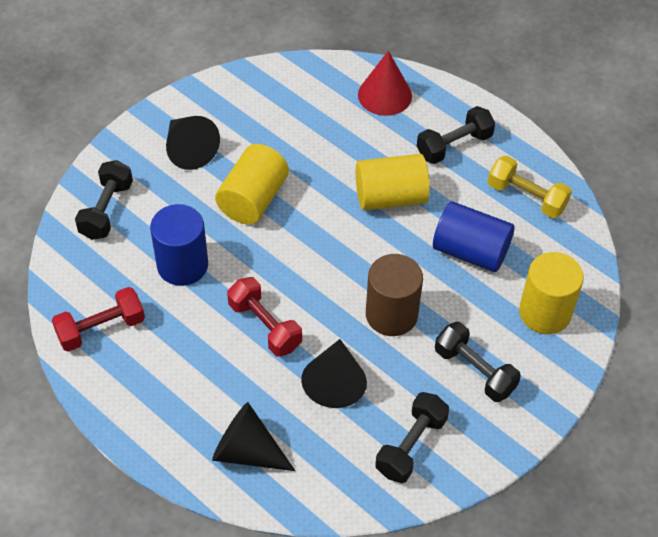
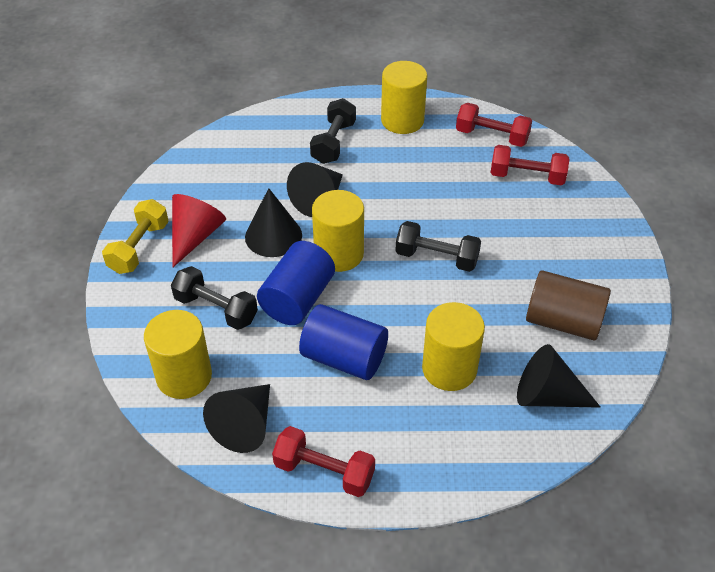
black cone: [166,116,220,170] [212,402,295,471] [301,339,367,408] = 3 -> [203,384,270,453] [245,188,302,257] [287,162,343,217] [517,344,601,408] = 4
black dumbbell: [75,160,133,240] [375,392,449,483] [417,106,495,164] [435,322,521,402] = 4 -> [171,266,258,330] [310,98,356,164] [395,221,481,272] = 3
red dumbbell: [52,287,145,352] [227,277,302,357] = 2 -> [272,426,375,497] [456,103,532,147] [490,145,570,186] = 3
yellow cylinder: [215,144,289,225] [356,154,430,210] [519,252,584,334] = 3 -> [144,310,212,399] [312,190,364,272] [381,61,427,134] [422,302,485,391] = 4

